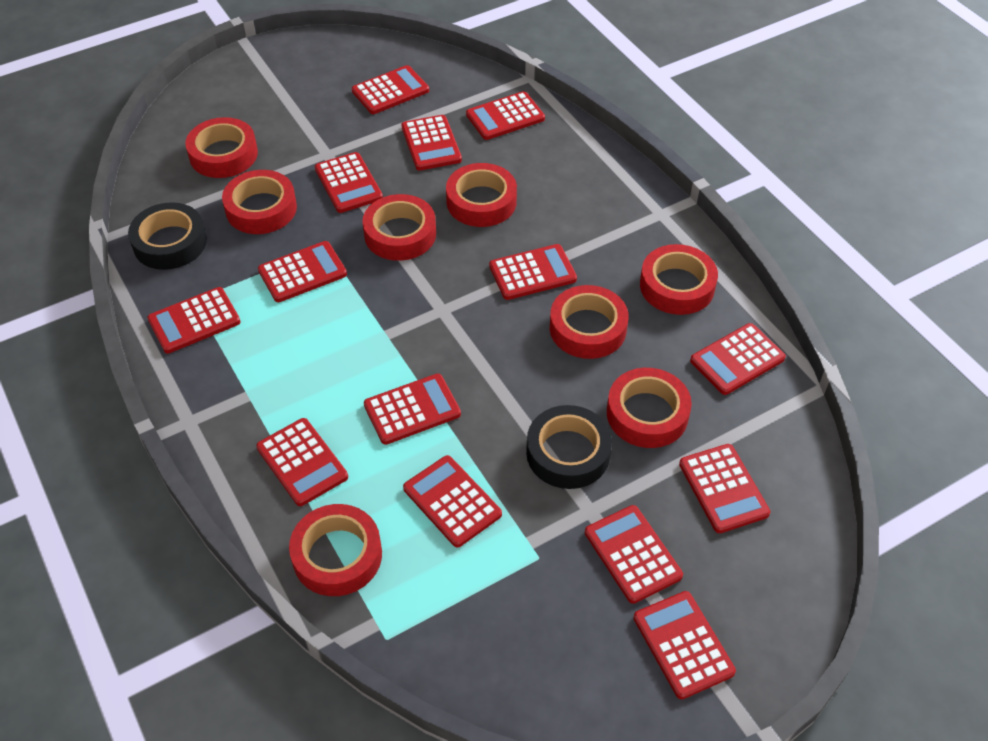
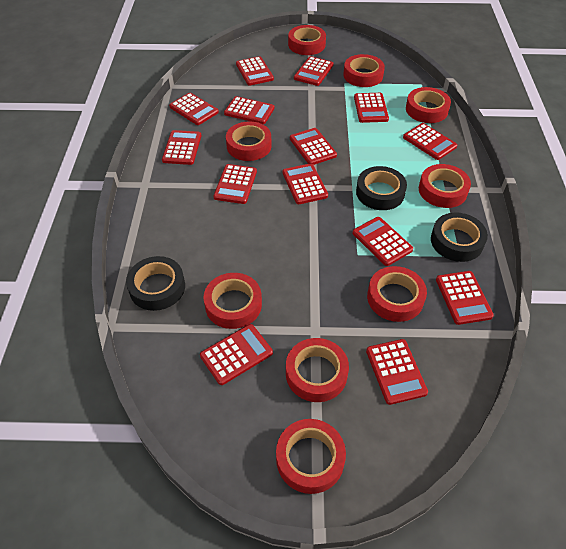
black tape: [128,202,207,270] [526,405,612,489] = 2 -> [126,256,185,311] [356,166,407,210] [431,212,488,262] = 3
red tape: [185,117,258,178] [222,170,297,234] [289,504,382,596] [363,194,436,261] [446,163,517,227] [550,285,629,359] [607,368,692,448] [640,244,718,315] = 8 -> [204,273,262,329] [226,121,272,161] [276,419,346,494] [286,338,349,402] [288,25,326,55] [343,54,385,87] [367,266,427,322] [406,87,451,123] [419,164,471,208] = 9

